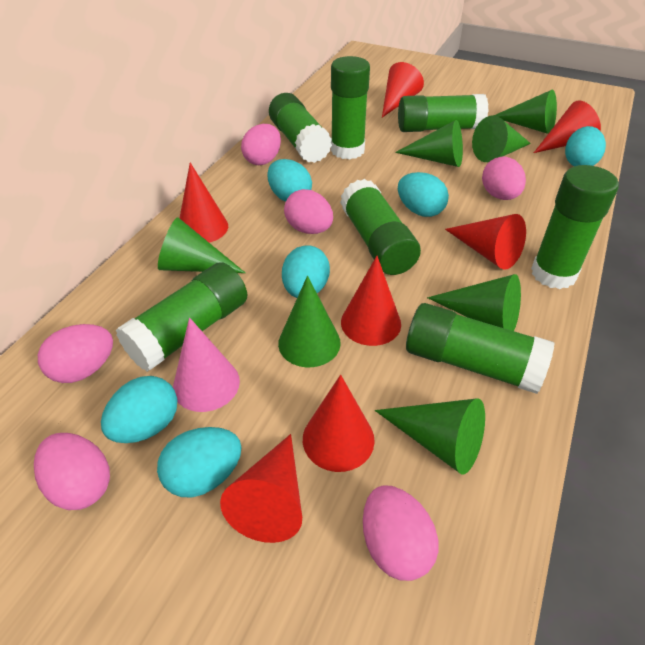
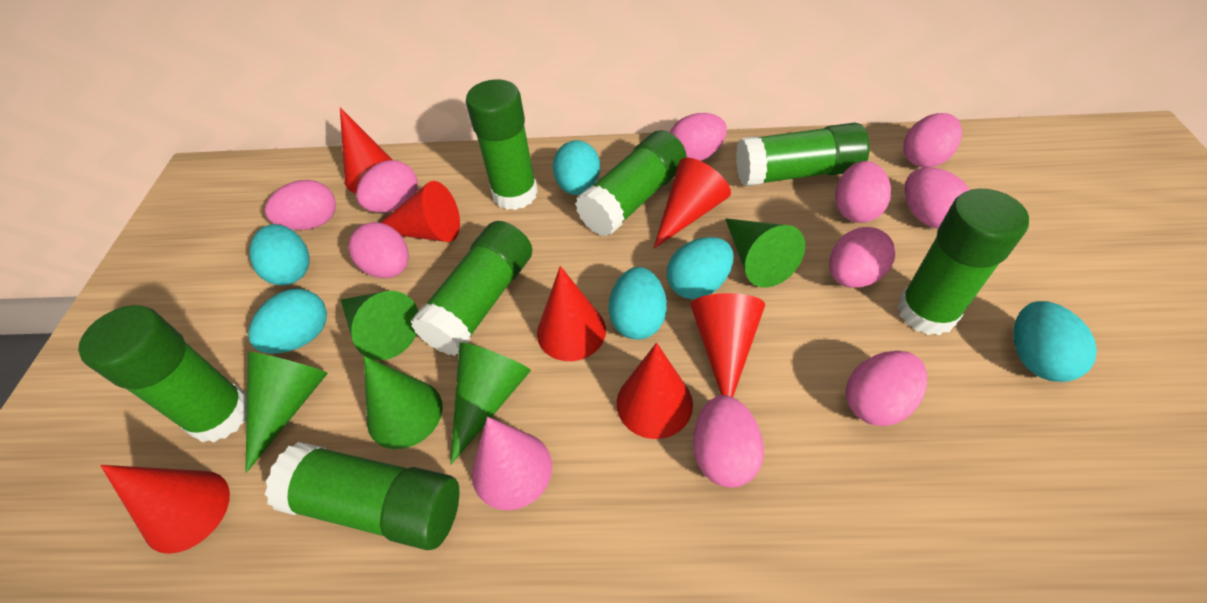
green cone: [158,217,245,273] [278,276,341,367] [375,398,485,474] [395,120,463,167] [427,274,521,331] [472,115,531,162] [495,90,557,134] = 7 -> [245,352,328,473] [341,291,418,360] [364,356,443,449] [450,342,531,465] [725,218,805,288] = 5
pink egg: [34,433,110,510] [38,324,113,383] [241,124,281,165] [284,189,333,234] [363,485,439,581] [482,157,526,200] = 6 -> [265,180,336,230] [348,222,409,278] [356,160,418,213] [670,113,727,161] [693,395,764,488] [829,227,895,288] [835,161,891,223] [846,351,927,426] [903,113,962,168] [905,167,969,229] = 10

